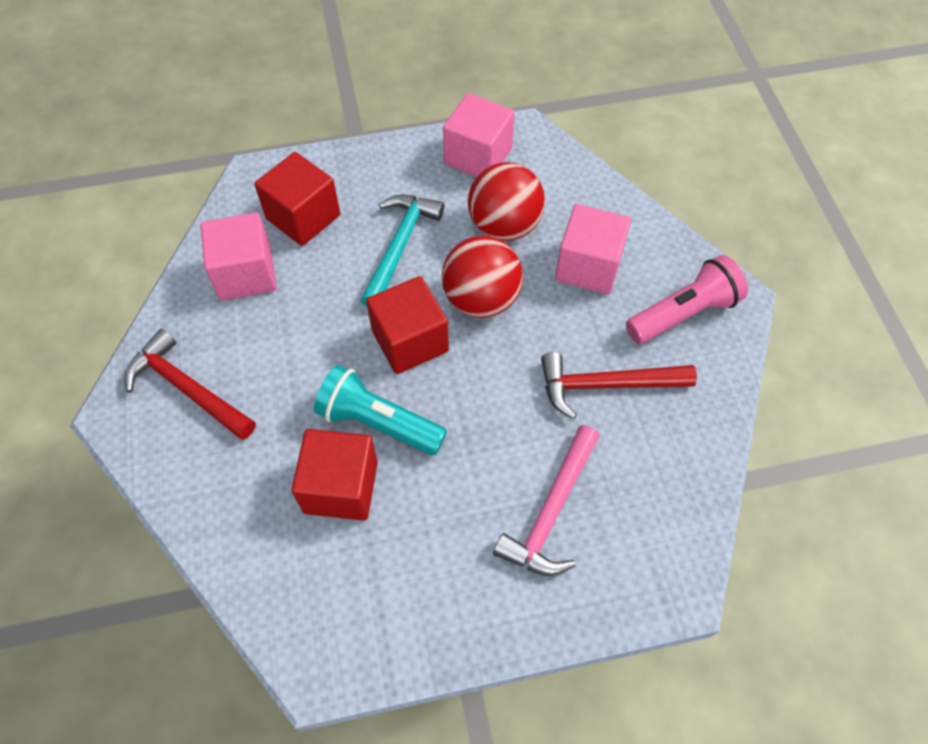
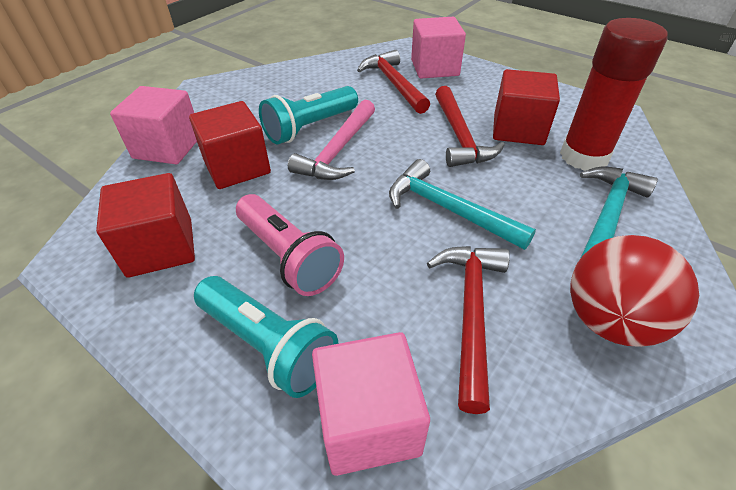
red ball: [442,236,523,318] [468,162,545,241] = 2 -> [570,235,699,347] = 1
red glue stick: none = 0 -> [560,18,668,171] = 1
red hammer: [124,329,256,440] [541,352,697,419] = 2 -> [357,50,430,114] [427,246,510,414] [435,86,505,167] = 3
turquoise flashlight: [314,365,447,455] = 1 -> [194,276,338,398] [259,86,358,145] = 2
turquoise hammer: [360,195,444,307] = 1 -> [389,159,536,250] [580,167,658,259] = 2

